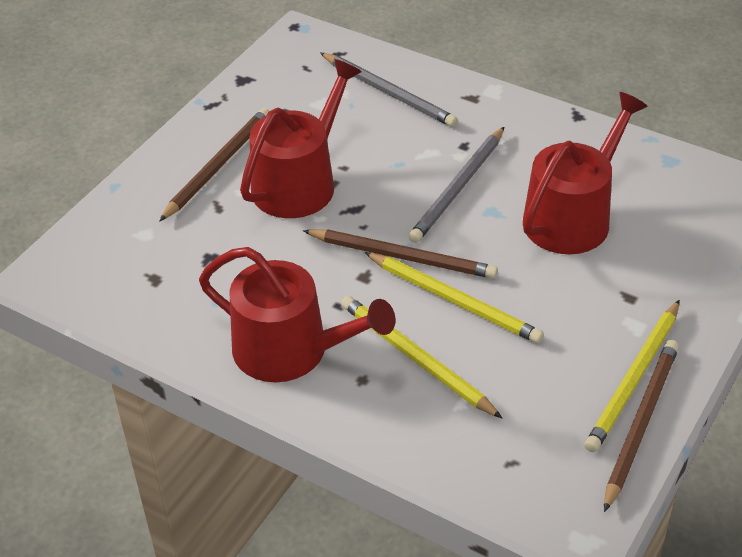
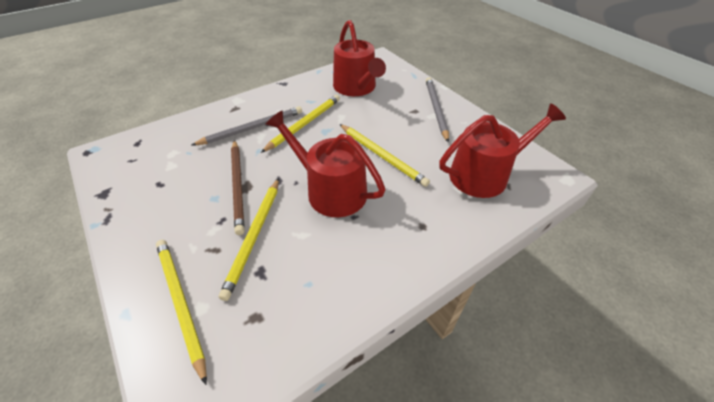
brown pencil: [160,108,269,221] [303,230,498,279] [604,340,679,512] = 3 -> [231,140,245,235] = 1
yellow pencil: [341,296,502,418] [364,252,544,343] [585,300,680,452] = 3 -> [156,240,207,385] [219,178,279,301] [261,95,340,153] [340,124,430,187] = 4

